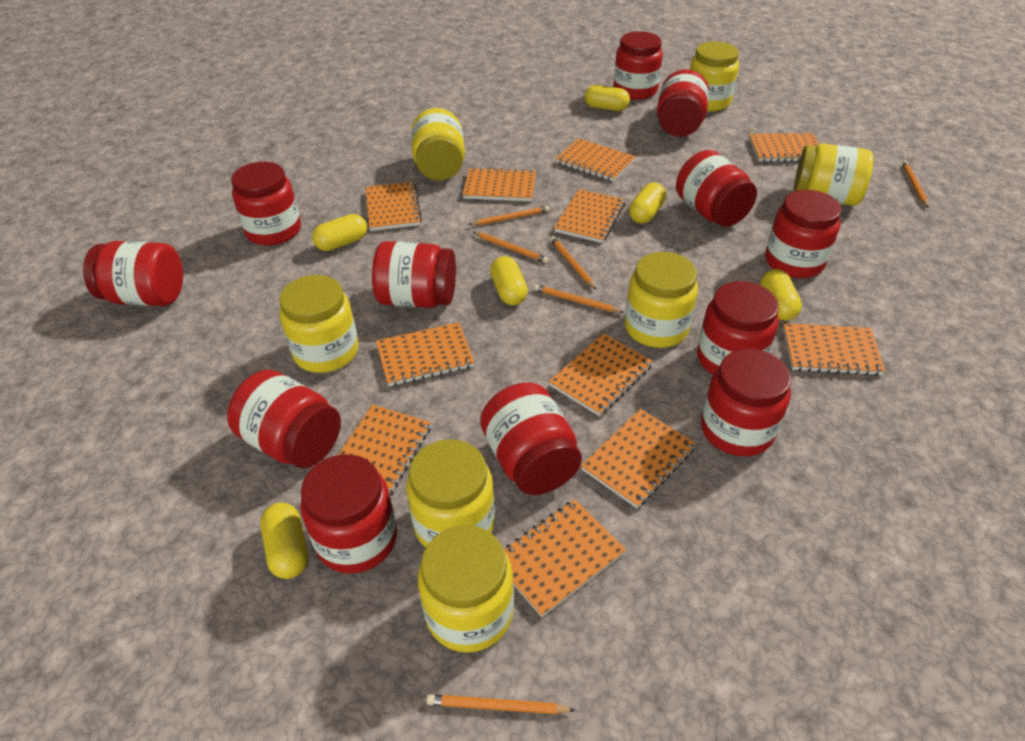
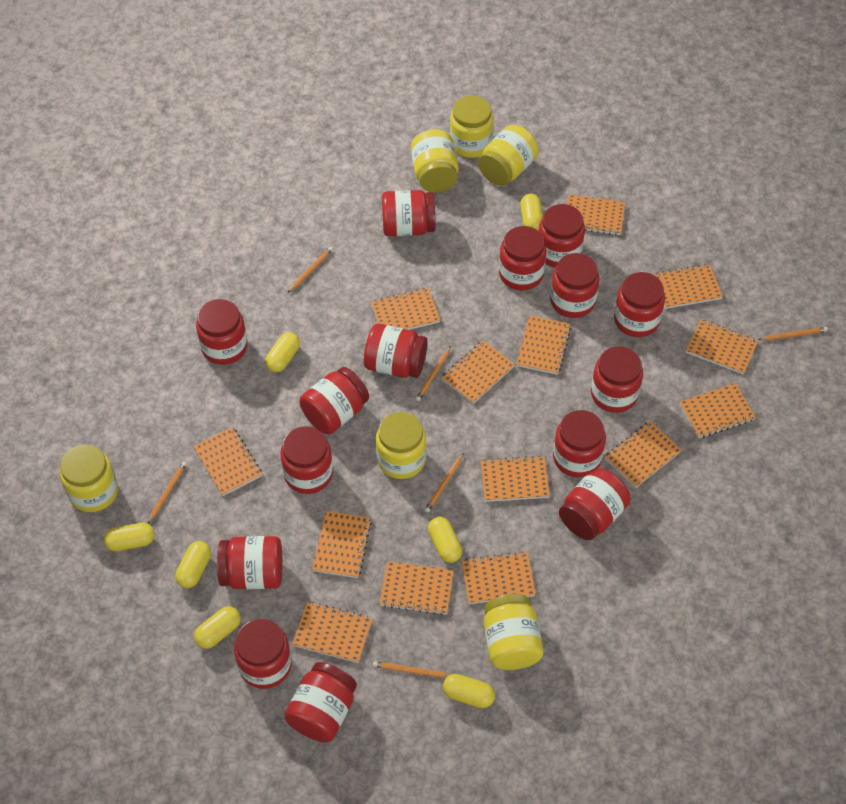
orange notebook: [338,405,431,495] [366,182,422,231] [376,322,475,386] [463,167,536,202] [504,499,626,617] [549,333,653,416] [554,189,625,243] [556,138,636,182] [581,409,696,508] [749,133,819,162] [783,323,885,376] = 11 -> [193,427,262,496] [292,602,372,663] [312,511,372,578] [371,288,440,330] [380,561,454,615] [441,340,515,404] [462,552,536,604] [481,456,550,502] [516,315,571,375] [567,194,625,235] [605,421,682,488] [653,264,723,309] [680,383,756,438] [686,319,758,374] = 14
red jar: [83,241,183,306] [227,370,341,468] [231,162,301,246] [300,454,397,574] [372,241,456,308] [480,383,582,495] [614,31,663,100] [657,69,709,137] [676,150,757,227] [697,281,779,374] [701,349,791,457] [765,190,842,278] = 12 -> [196,299,248,365] [217,536,282,589] [234,619,292,689] [280,426,333,494] [284,662,357,742] [299,367,369,434] [364,323,428,378] [382,190,436,236] [499,226,546,291] [539,204,585,268] [550,253,599,318] [553,410,606,477] [559,468,631,540] [591,346,643,413] [614,272,665,337] = 15
yellow capsule: [260,503,308,579] [312,214,367,251] [490,256,528,305] [585,85,630,111] [629,182,666,224] [760,269,802,321] = 6 -> [104,523,155,551] [175,541,211,588] [194,606,241,649] [265,332,300,372] [428,517,462,563] [443,674,495,708] [520,194,543,231] = 7
yellow jar: [279,275,359,373] [406,439,495,548] [411,108,465,180] [418,525,514,653] [625,252,698,348] [690,42,739,111] [794,143,874,206] = 7 -> [60,445,118,512] [376,412,426,479] [411,129,458,193] [450,96,493,158] [478,125,539,186] [484,594,544,670] = 6

